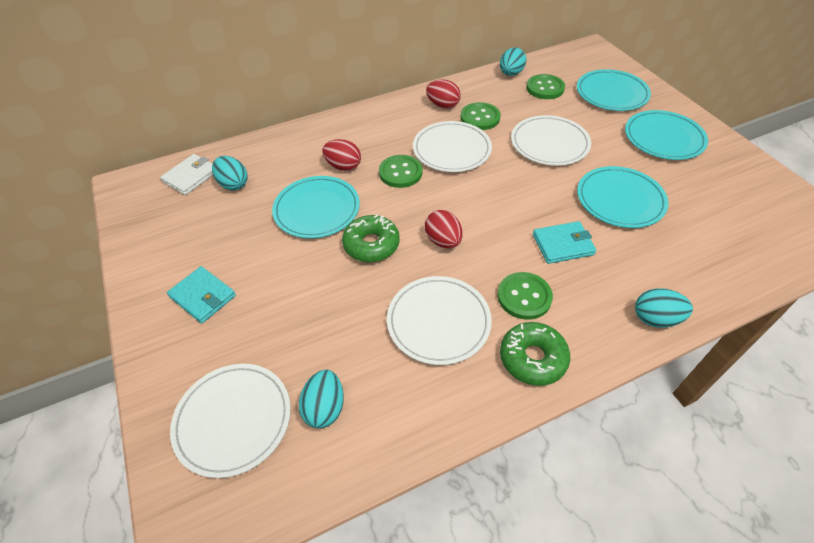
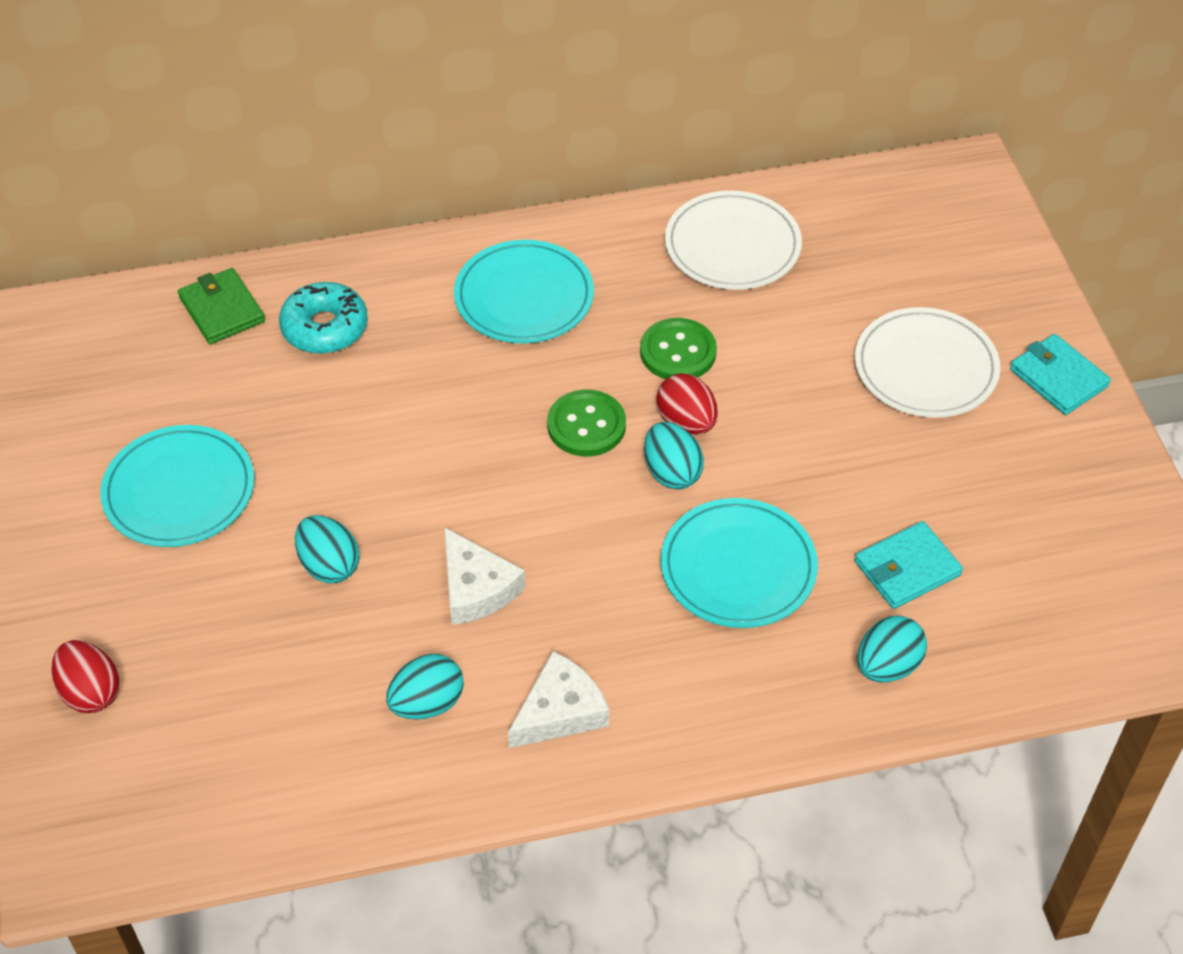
green button: [379,155,422,188] [461,102,501,130] [498,272,553,320] [526,74,565,99] = 4 -> [547,390,626,457] [640,318,717,379] = 2
green donut: [342,215,400,262] [500,322,570,386] = 2 -> none = 0
green wallet: none = 0 -> [178,268,265,344] = 1
red egg: [322,139,361,171] [425,210,463,248] [426,79,461,109] = 3 -> [51,640,119,713] [656,373,718,435] = 2
turquoise donut: none = 0 -> [279,282,368,354] = 1
turquoise plate: [272,176,360,238] [577,69,651,111] [577,166,669,228] [625,110,708,160] = 4 -> [100,425,254,547] [454,240,594,343] [661,498,818,628] = 3
white cheese: none = 0 -> [444,527,525,625] [508,651,609,748] = 2
white plate: [170,364,291,478] [387,276,492,365] [413,121,492,172] [511,115,591,166] = 4 -> [665,191,802,290] [855,307,1000,418] = 2
white wallet: [160,154,213,195] = 1 -> none = 0

